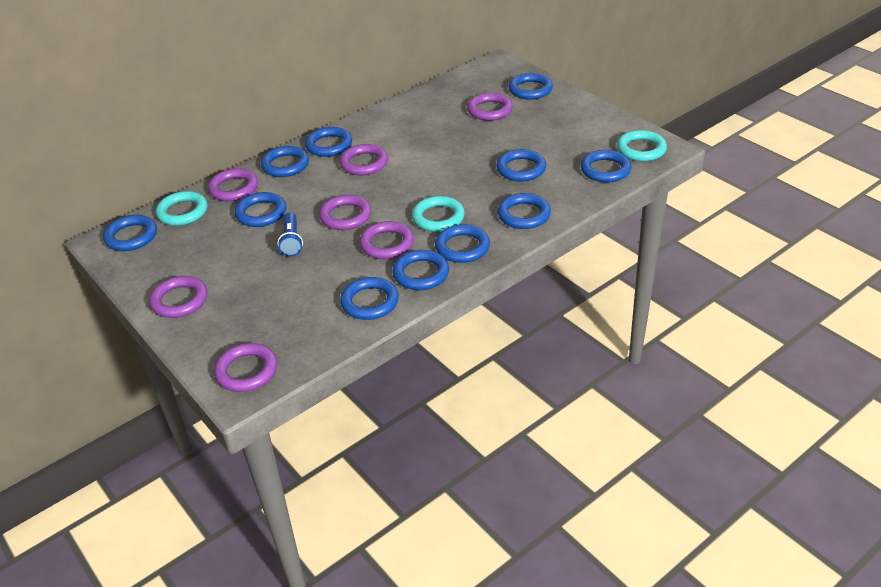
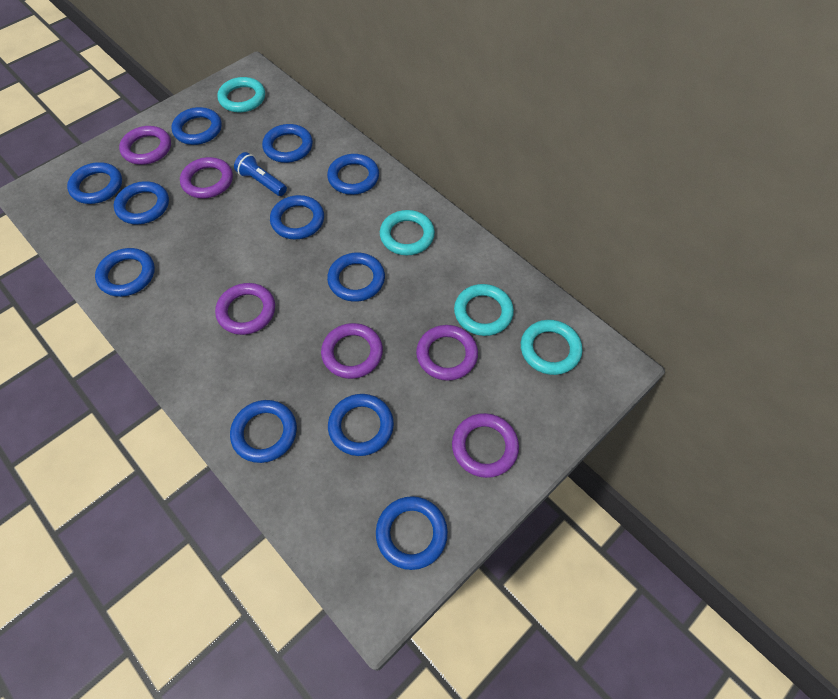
purple ring: [149,276,208,318] [208,168,258,201] [214,343,277,392] [319,195,371,230] [340,144,388,175] [359,221,414,259] [467,93,513,121] = 7 -> [119,126,171,165] [180,157,233,198] [215,283,275,335] [321,323,383,379] [416,325,478,381] [452,413,519,478] = 6
turquoise ring: [156,191,207,226] [412,196,465,232] [617,130,667,161] = 3 -> [217,77,265,113] [380,210,435,255] [454,284,514,336] [521,320,583,375] = 4

